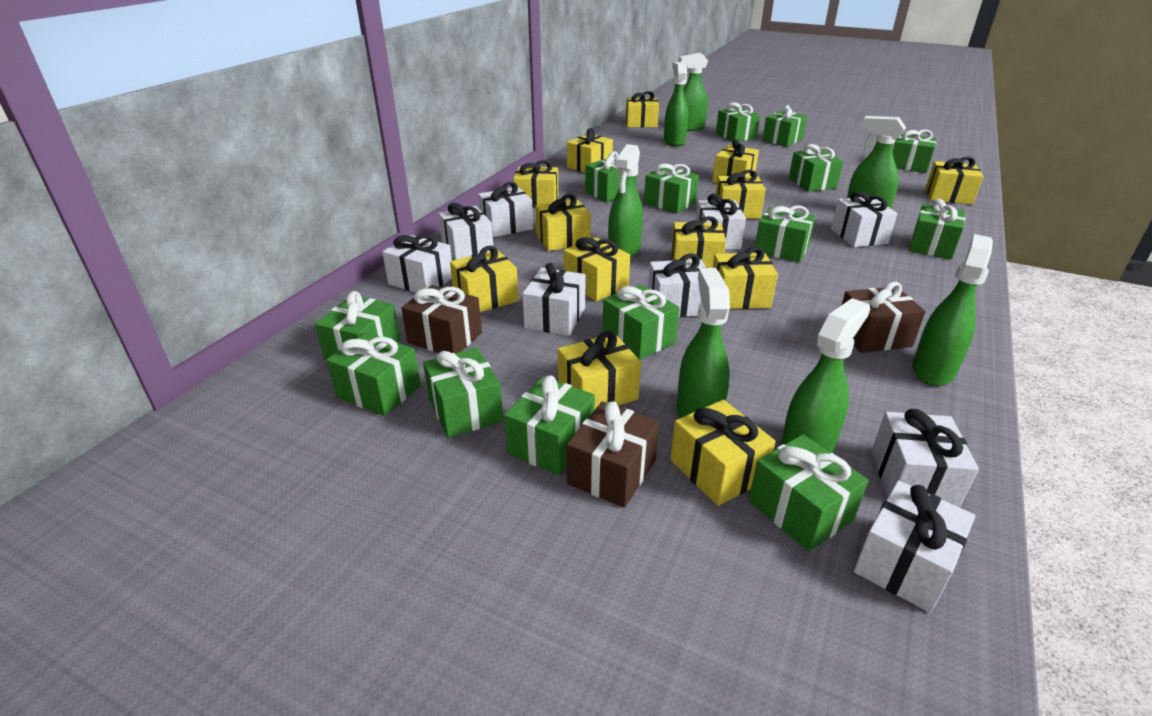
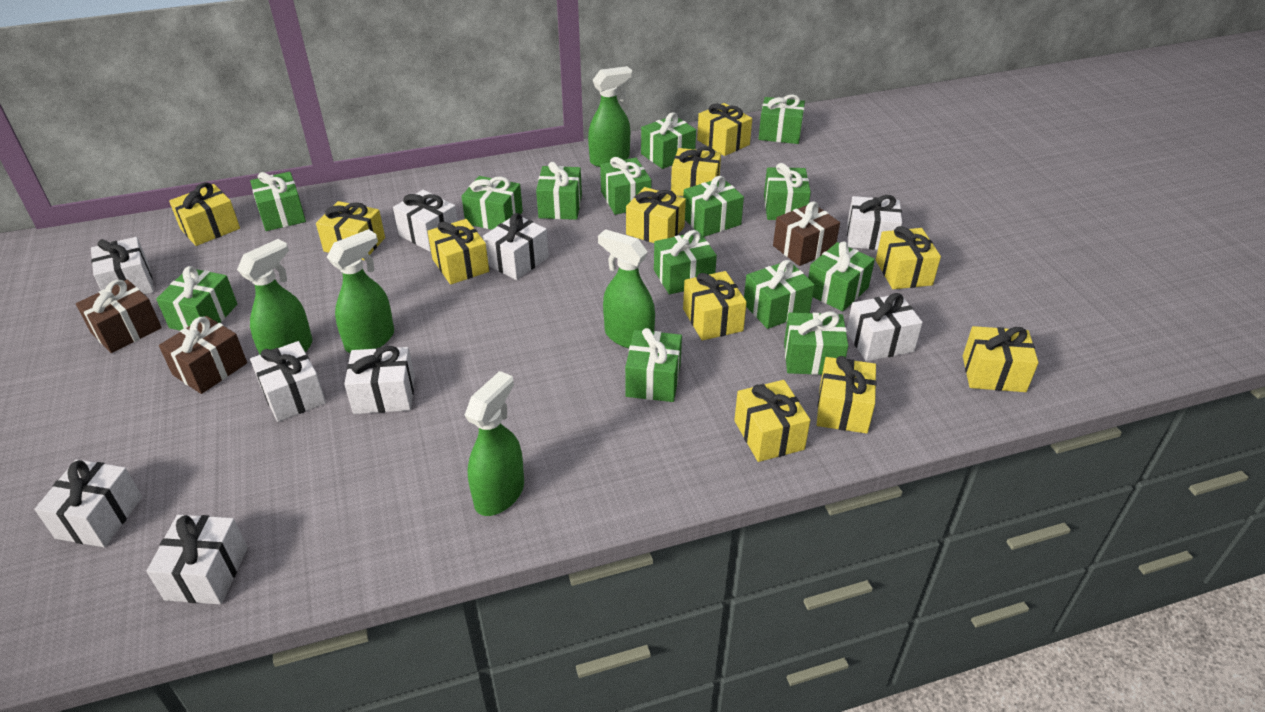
green spray bottle: [608,144,643,258] [664,62,688,146] [677,268,730,418] [678,53,708,131] [781,298,870,453] [847,116,906,208] [912,234,993,386] = 7 -> [237,239,313,355] [327,229,394,353] [465,371,524,516] [588,66,632,167] [598,229,655,348] = 5
yellow gift: [450,246,519,312] [513,160,559,208] [535,194,591,251] [558,331,641,409] [564,237,630,301] [567,128,613,173] [626,91,659,128] [670,400,776,506] [671,216,726,268] [712,139,759,183] [713,247,778,309] [716,169,766,219] [926,157,983,205] = 13 -> [169,182,240,246] [316,201,385,260] [427,219,489,285] [626,187,686,243] [671,146,721,196] [683,271,747,341] [697,103,752,156] [734,380,810,462] [817,356,876,433] [876,226,941,289] [963,326,1039,392] = 11

